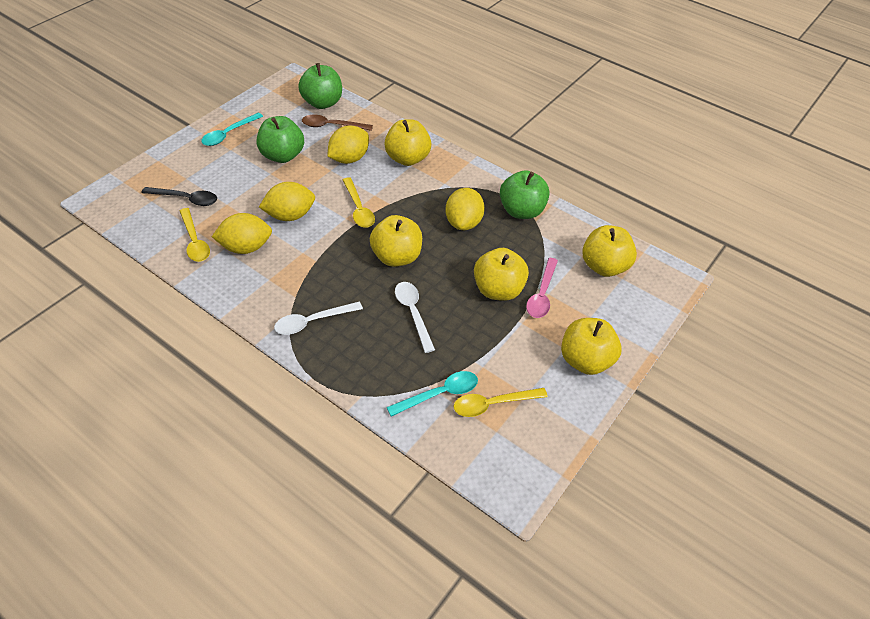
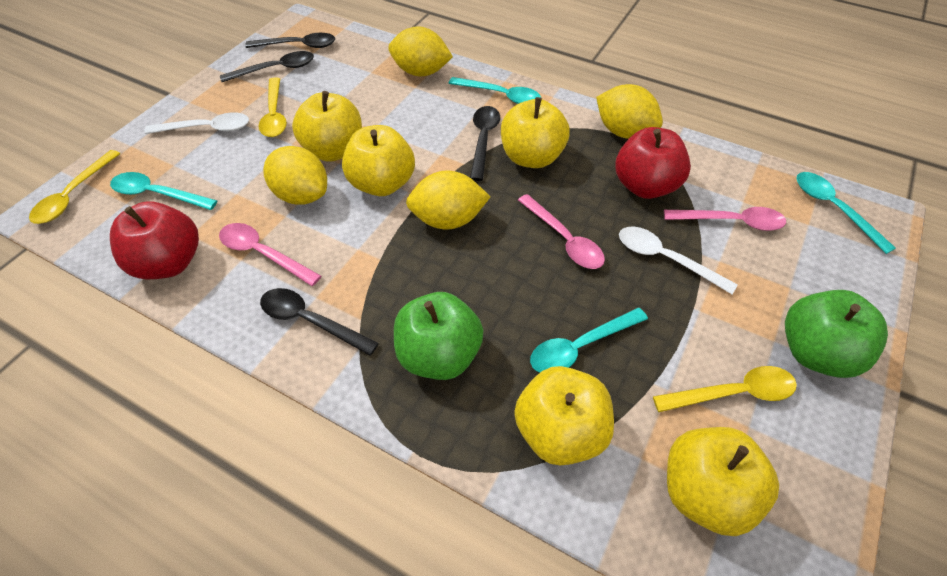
black spoon: [142,187,217,206] = 1 -> [220,51,314,82] [245,33,335,48] [260,288,379,356] [470,106,500,181] = 4
brown spoon: [302,115,373,131] = 1 -> none = 0
green apple: [257,116,304,163] [298,63,342,109] [500,170,550,219] = 3 -> [394,292,483,380] [785,290,888,378] = 2
pink spoon: [526,258,558,318] = 1 -> [219,223,321,286] [518,194,605,269] [664,207,786,231] = 3
red apple: none = 0 -> [110,201,199,279] [615,127,691,199] = 2
turquoise spoon: [201,113,263,146] [387,371,478,417] = 2 -> [110,172,218,210] [448,77,541,104] [530,308,648,372] [796,172,896,254] = 4

